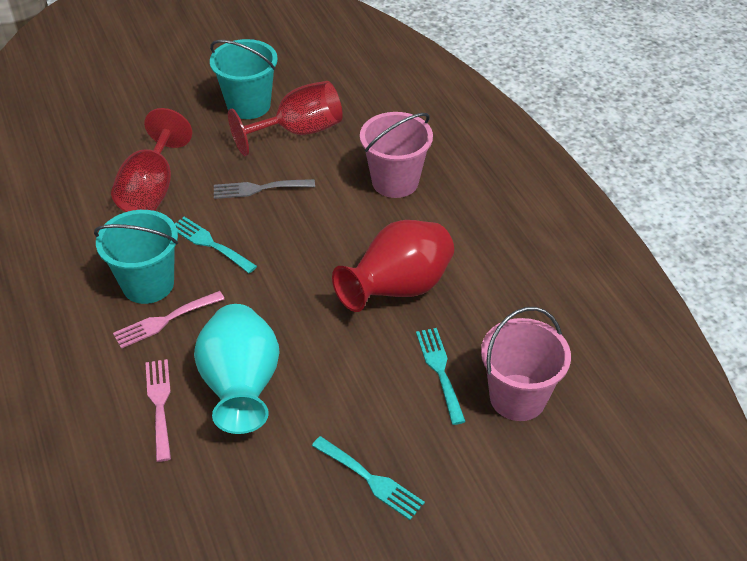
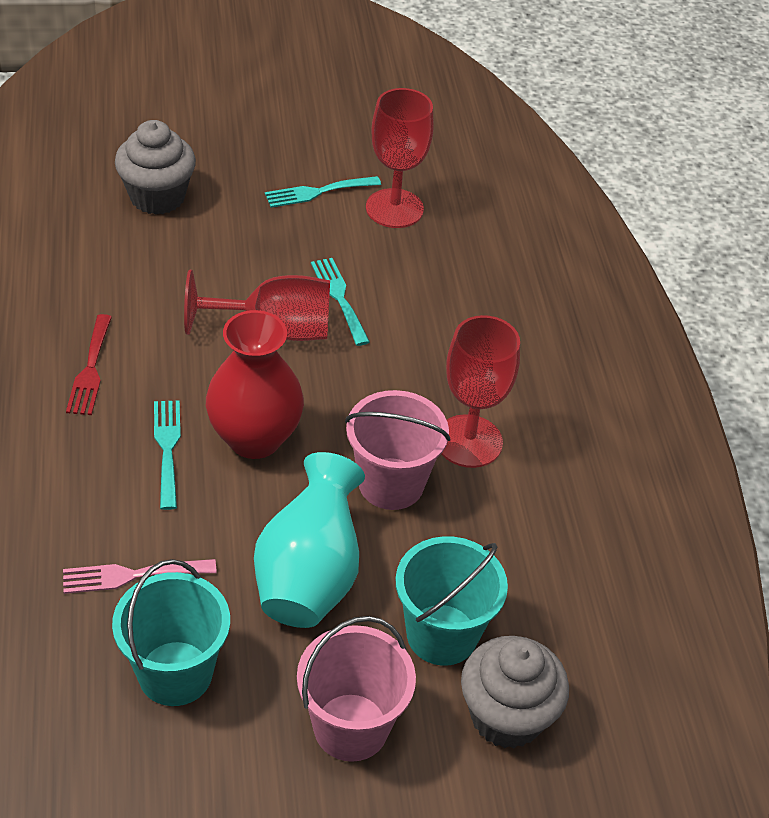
grey cupcake: none = 0 -> [115,120,196,215] [461,636,569,749] = 2
grey fork: [214,179,315,199] = 1 -> none = 0
pink fork: [113,291,224,349] [145,359,171,462] = 2 -> [63,559,217,594] = 1
red fork: none = 0 -> [66,314,112,415] = 1
red goblet: [111,108,192,212] [228,81,343,156] = 2 -> [184,270,330,341] [366,88,434,228] [441,315,520,468] = 3

